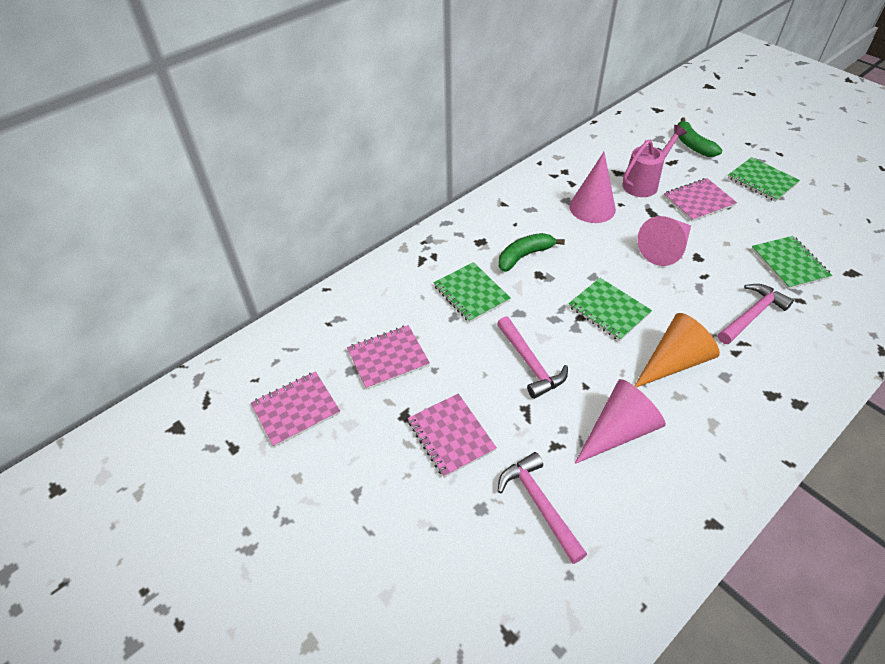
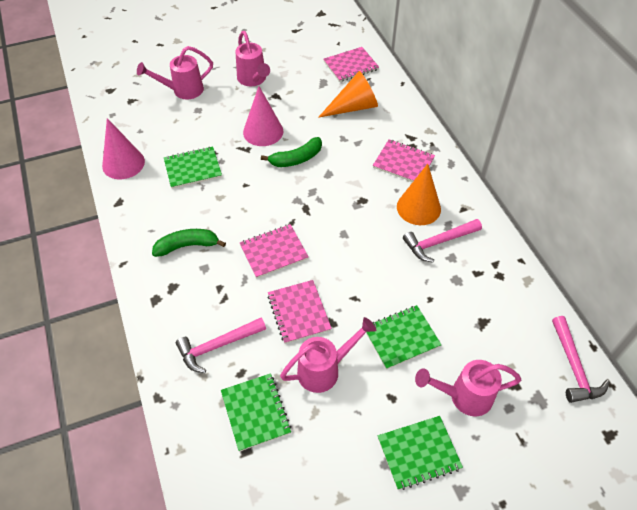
orange cone: [635,313,720,387] = 1 -> [318,71,378,118] [397,164,441,225] = 2
pink cone: [569,152,616,223] [575,379,666,464] [637,216,691,266] = 3 -> [102,118,145,179] [243,86,283,146] = 2
pink watering can: [622,125,687,197] = 1 -> [137,46,213,99] [235,31,270,86] [280,317,376,393] [415,360,521,416] = 4

